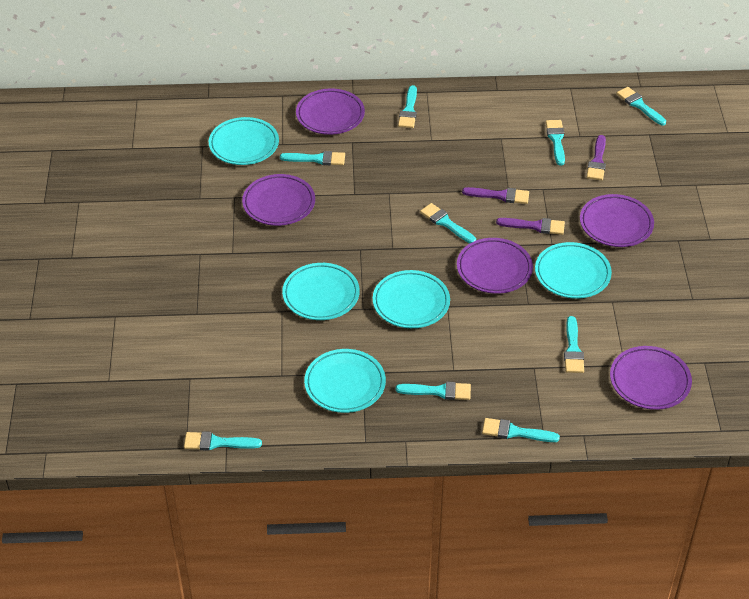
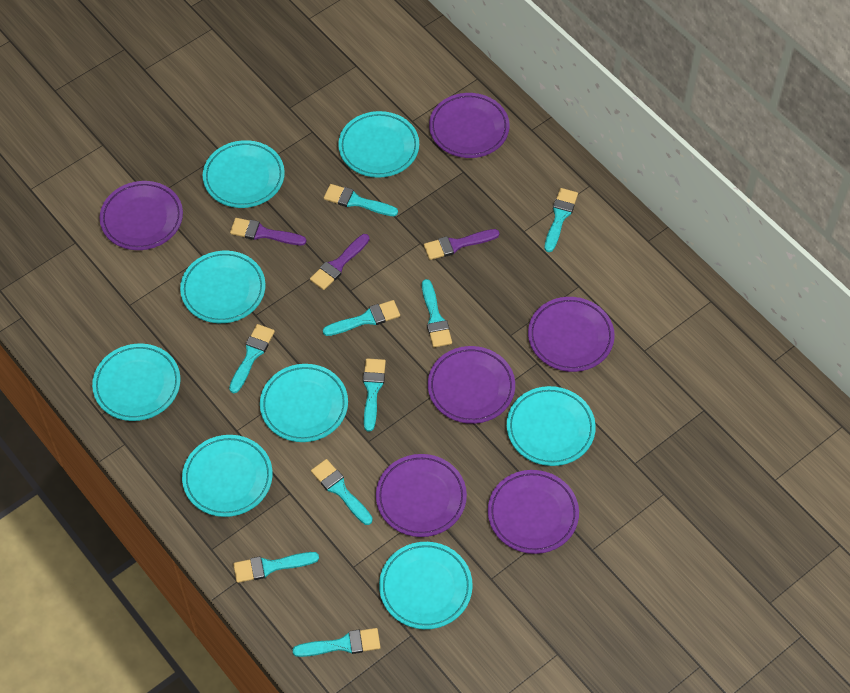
purple plate: [242,174,315,226] [296,88,365,135] [457,238,533,294] [580,194,654,247] [610,346,692,410] = 5 -> [100,181,183,250] [376,454,467,537] [428,346,515,424] [429,93,509,158] [488,470,579,554] [528,297,615,372] = 6
turquoise plate: [209,117,279,165] [282,263,360,320] [304,349,386,413] [373,270,450,328] [535,242,612,299] = 5 -> [92,344,181,421] [180,251,266,323] [182,435,273,517] [203,140,285,208] [260,364,348,442] [338,111,419,178] [379,542,473,629] [507,386,596,466] = 8

